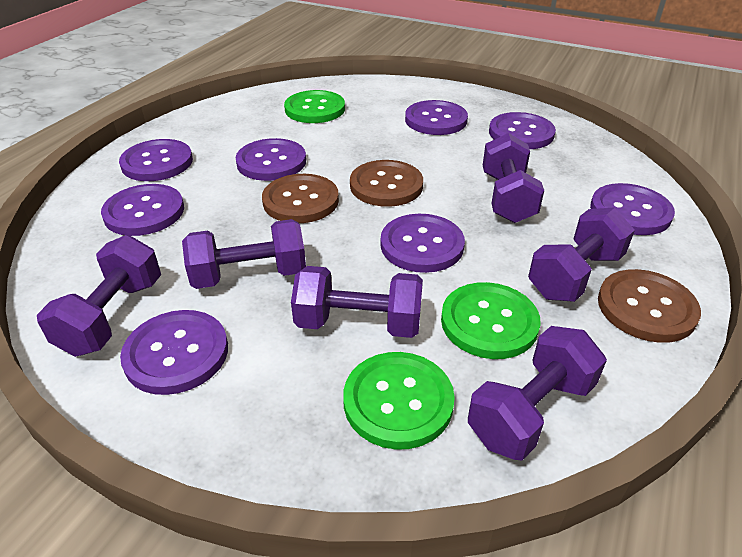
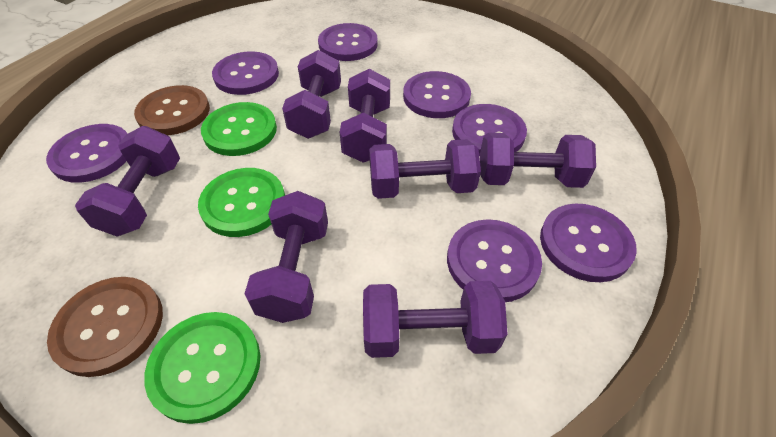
brown button: [262,174,339,223] [350,160,423,207] [598,269,701,343] = 3 -> [47,277,163,377] [134,85,210,135] = 2
purple button: [101,184,184,236] [119,139,193,181] [120,310,228,395] [236,138,306,181] [381,214,465,273] [405,100,468,135] [489,112,556,149] [590,183,675,235] = 8 -> [46,124,127,183] [212,51,279,95] [318,23,378,61] [403,71,471,118] [447,219,542,302] [452,104,527,156] [540,204,637,282] = 7
purple dumbbell: [37,235,161,357] [182,219,306,289] [291,266,423,338] [468,326,607,460] [483,133,544,223] [528,207,635,302] = 6 -> [75,126,180,237] [245,191,328,323] [282,50,341,139] [340,69,390,163] [363,281,507,358] [369,139,481,199] [480,133,596,188] = 7

